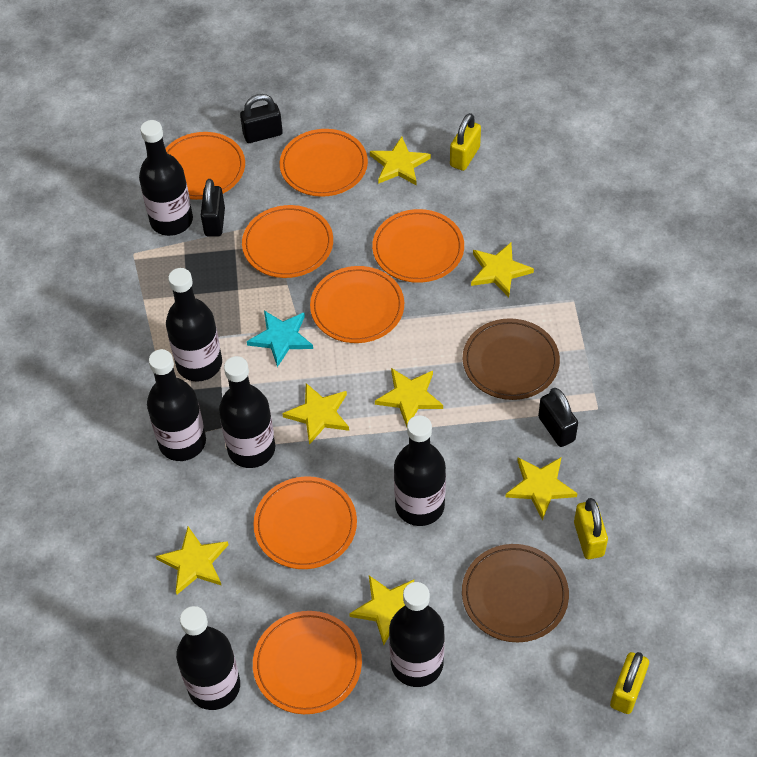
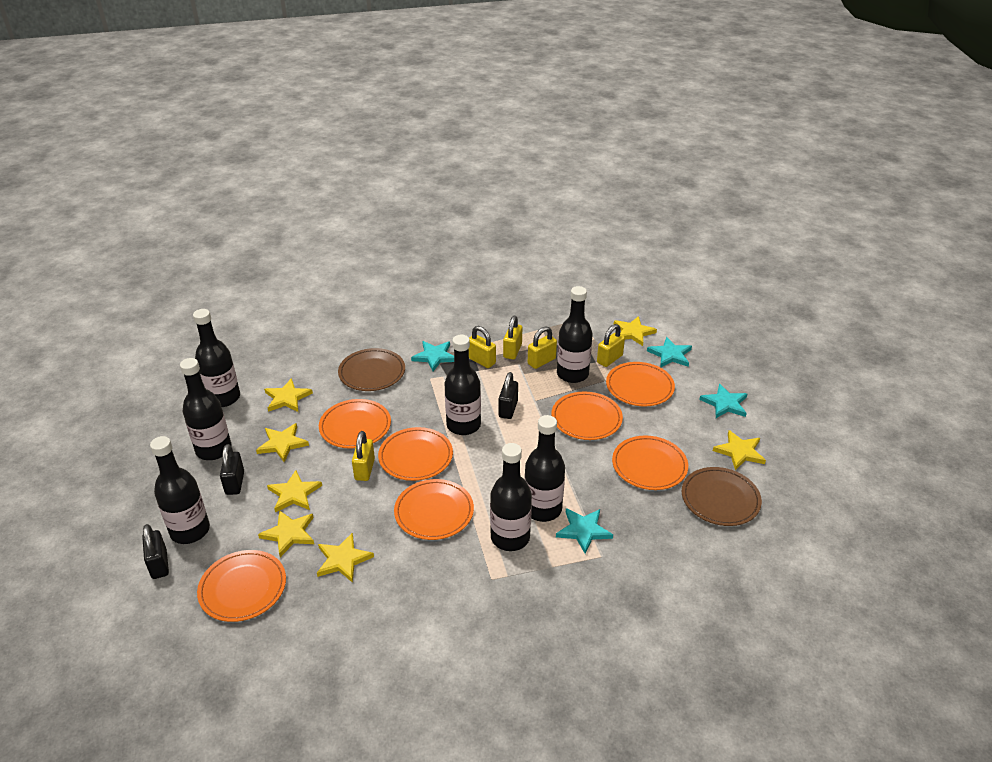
turquoise star: [247,311,313,367] = 1 -> [411,341,454,371] [556,508,613,554] [647,337,692,368] [699,384,747,418] = 4
yellow padlock: [450,113,481,171] [574,498,608,559] [610,652,649,714] = 3 -> [352,431,375,481] [469,326,496,368] [503,316,522,359] [528,327,557,369] [597,324,625,367] = 5

